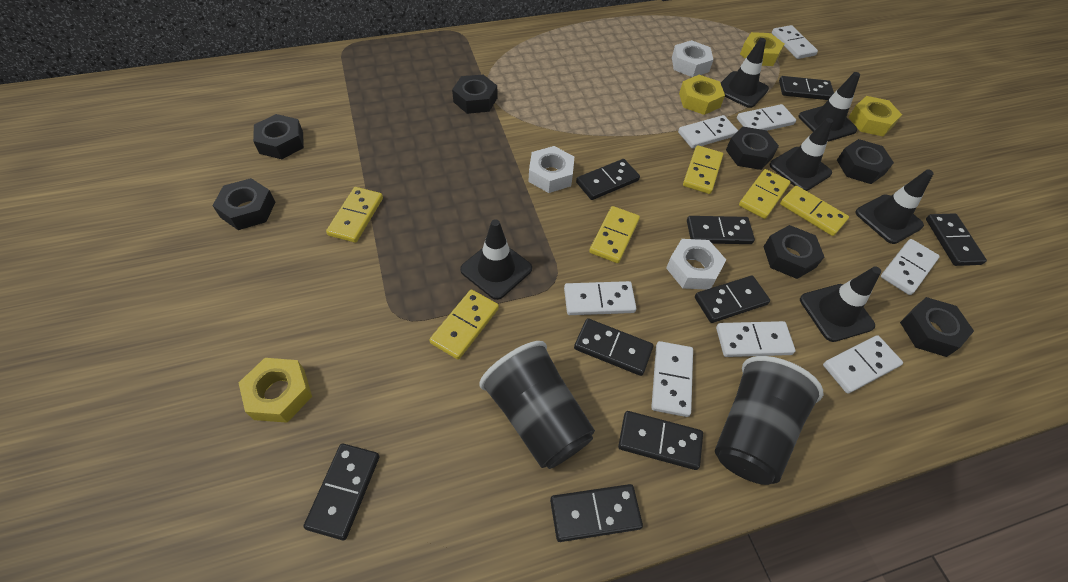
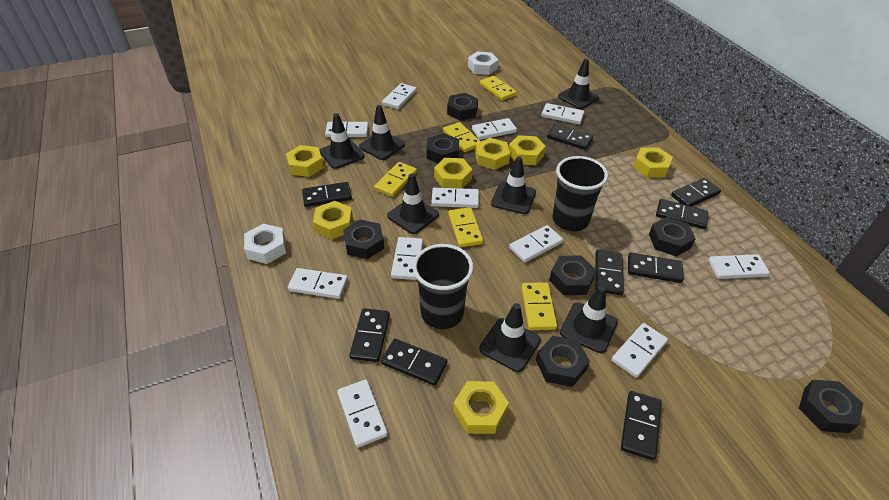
black traffic cone: [460,219,532,300] [721,38,769,108] [770,118,833,191] [799,72,860,142] [800,267,881,342] [855,170,934,244] = 6 -> [319,113,365,169] [359,105,405,160] [387,173,439,234] [479,303,541,372] [491,156,536,214] [558,59,599,109] [560,286,618,353] = 7
white domino: [564,281,636,315] [651,341,693,417] [678,115,738,149] [716,321,796,357] [737,104,796,131] [772,25,818,59] [823,335,903,394] [881,239,940,295] = 8 -> [288,268,348,299] [325,122,368,137] [337,380,388,448] [382,83,417,109] [391,237,423,280] [431,188,479,208] [472,118,517,140] [509,225,563,263] [542,103,584,124] [612,323,668,378] [708,254,770,279] = 11
white nut: [528,146,574,193] [666,239,726,290] [672,40,713,77] = 3 -> [244,224,286,264] [468,51,498,75] = 2
yellow domino: [326,187,383,243] [429,290,499,360] [589,206,640,263] [683,145,723,194] [739,169,790,219] [780,186,849,236] = 6 -> [374,162,417,197] [443,122,481,152] [448,207,483,247] [480,76,517,101] [522,282,557,330] = 5
yellow nut: [239,358,312,423] [679,75,725,115] [740,32,784,66] [848,96,902,136] = 4 -> [286,145,324,177] [313,201,353,239] [434,158,472,189] [453,381,509,434] [475,138,510,170] [509,135,546,165] [633,147,673,178] = 7

